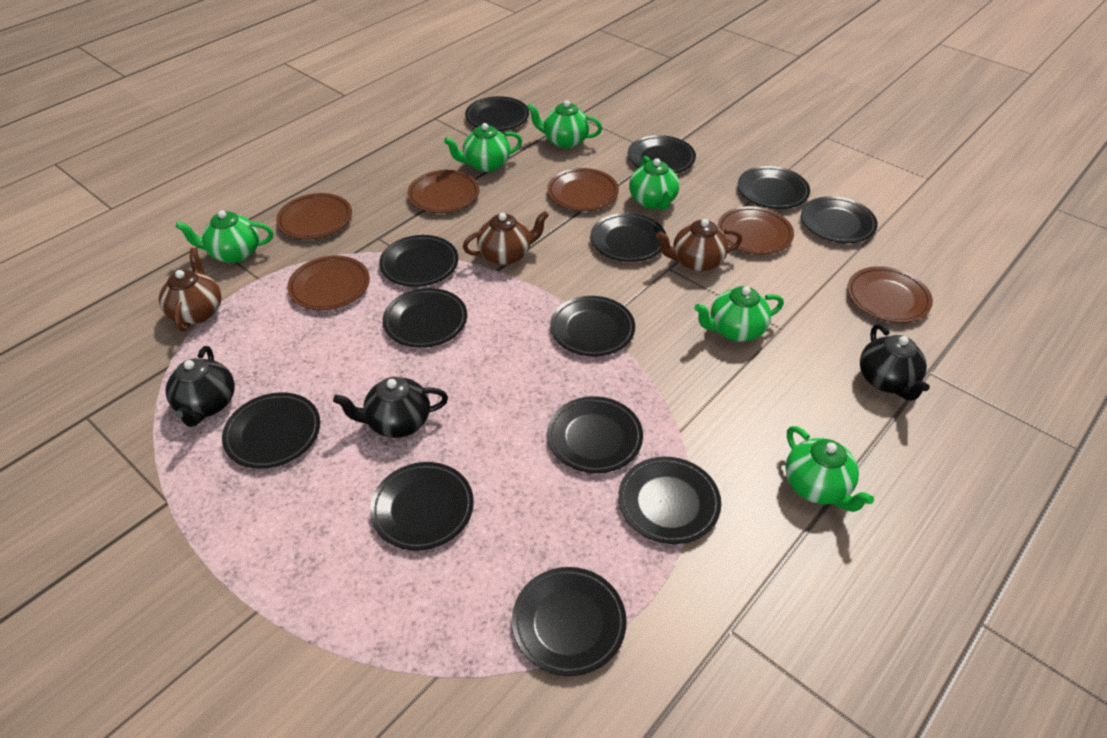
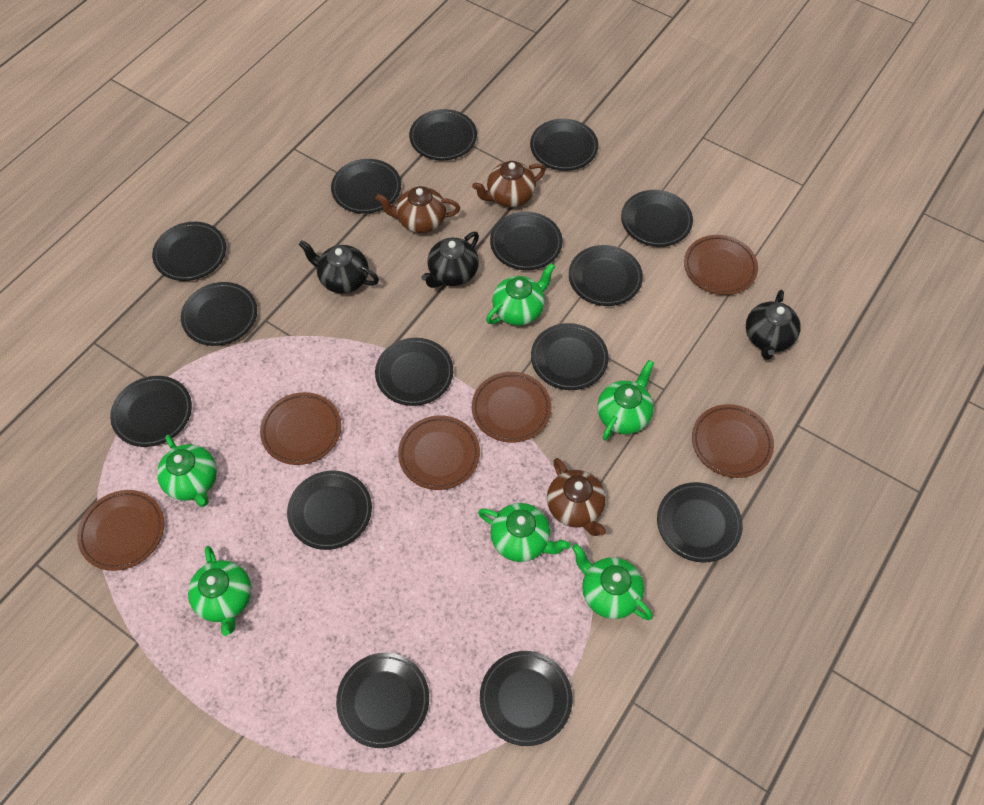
black plate: [222,392,320,469] [370,462,474,550] [379,235,458,287] [382,288,467,348] [465,96,529,131] [512,567,627,676] [547,396,643,473] [550,296,635,356] [590,213,666,262] [618,457,721,544] [628,135,696,173] [738,166,810,209] [801,196,878,243] = 13 -> [110,376,192,447] [152,222,226,281] [181,282,257,346] [287,471,372,550] [331,159,401,214] [336,653,429,748] [375,338,453,406] [409,109,477,161] [480,651,572,746] [490,212,563,270] [530,119,598,171] [531,323,609,390] [569,245,643,306] [621,190,693,247] [657,482,743,563] = 15

